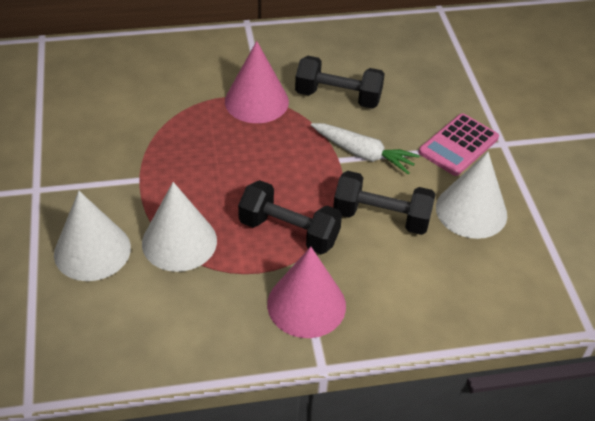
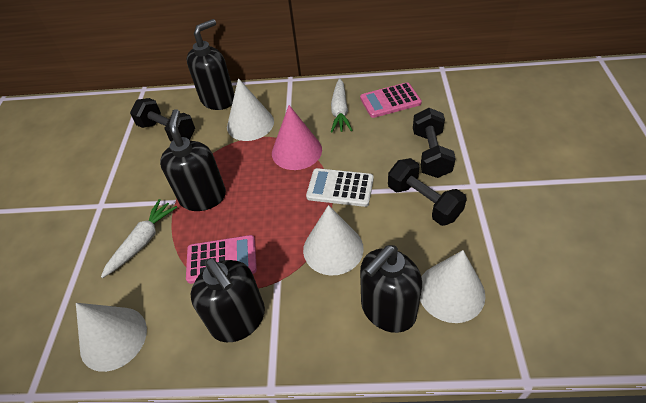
black soap dispenser: none = 0 -> [160,109,226,211] [187,19,234,110] [191,258,265,342] [360,245,422,333] = 4
pink calculator: [419,113,499,176] = 1 -> [186,235,257,284] [360,82,422,118] = 2
pink cone: [225,41,289,123] [267,247,346,338] = 2 -> [272,105,322,170] = 1
white calculator: none = 0 -> [306,168,374,207] = 1
white carrot: [311,123,420,174] = 1 -> [101,199,177,278] [331,78,352,133] = 2
white cone: [54,191,131,281] [142,182,217,272] [436,152,507,239] = 3 -> [76,303,147,372] [227,78,274,141] [303,205,364,275] [420,250,485,323] = 4

